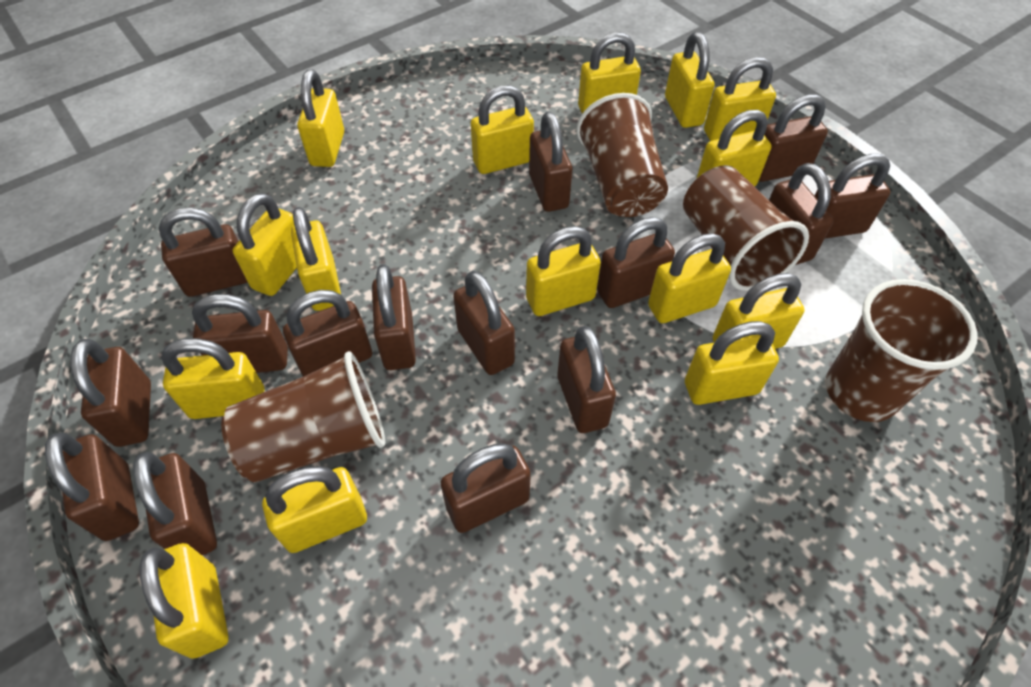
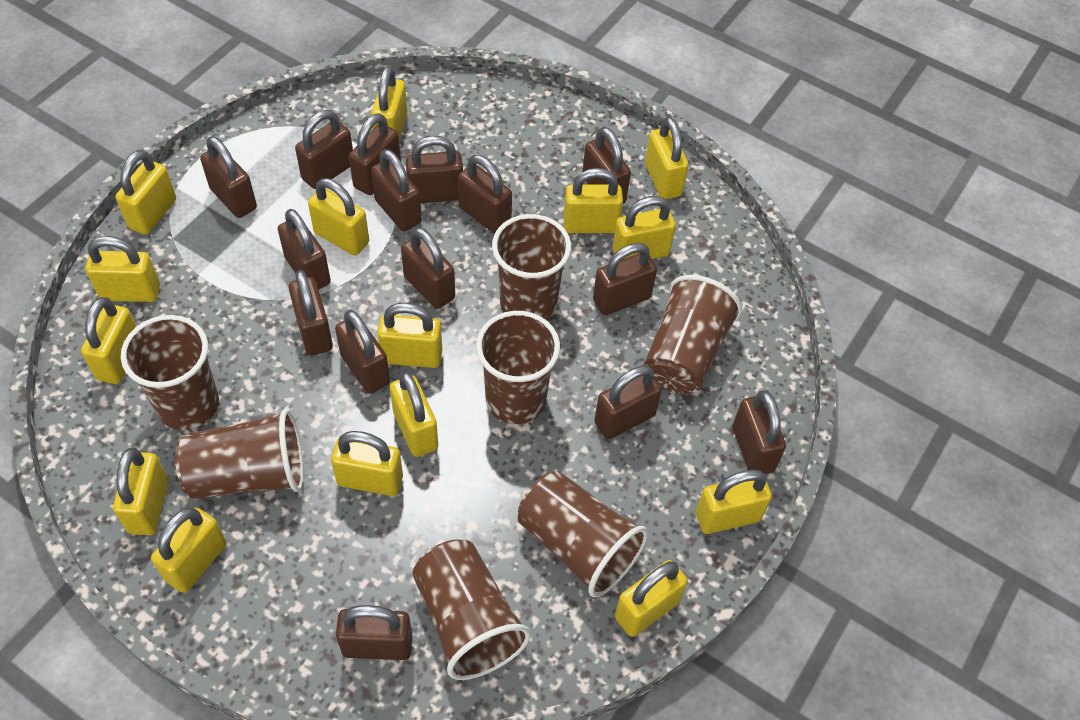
brown cup: [221,351,385,483] [576,93,668,217] [683,165,809,291] [825,279,977,422] = 4 -> [121,315,219,430] [175,409,303,499] [413,540,531,680] [476,311,560,424] [492,214,571,320] [518,471,648,598] [644,275,742,394] = 7

